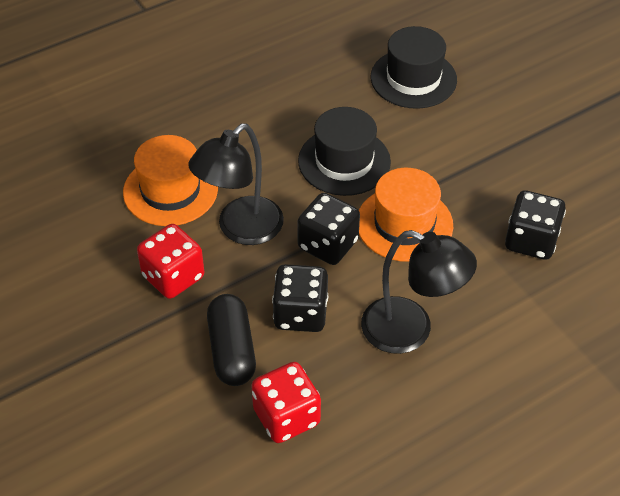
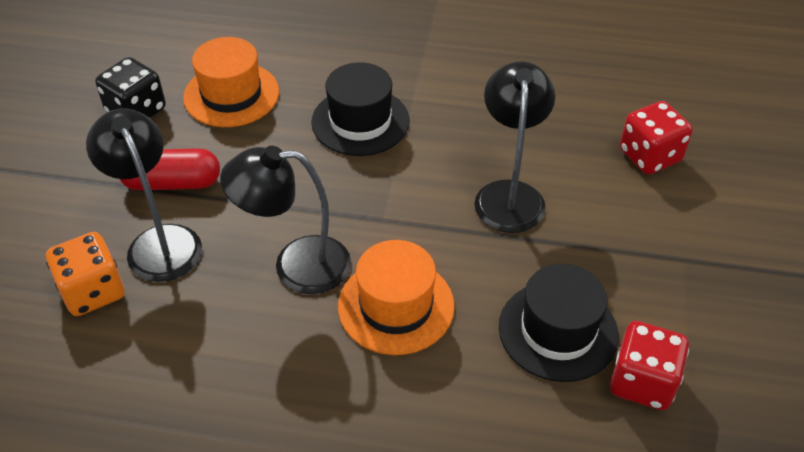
black capsule: [207,294,256,386] = 1 -> none = 0
black dice: [272,264,328,332] [297,193,360,265] [505,190,566,260] = 3 -> [95,57,166,118] = 1
black lamp: [188,123,284,245] [361,230,477,354] = 2 -> [86,108,202,282] [220,146,351,294] [474,61,555,233] = 3
orange dice: none = 0 -> [46,232,125,316] = 1
red capsule: none = 0 -> [120,148,220,190] = 1

